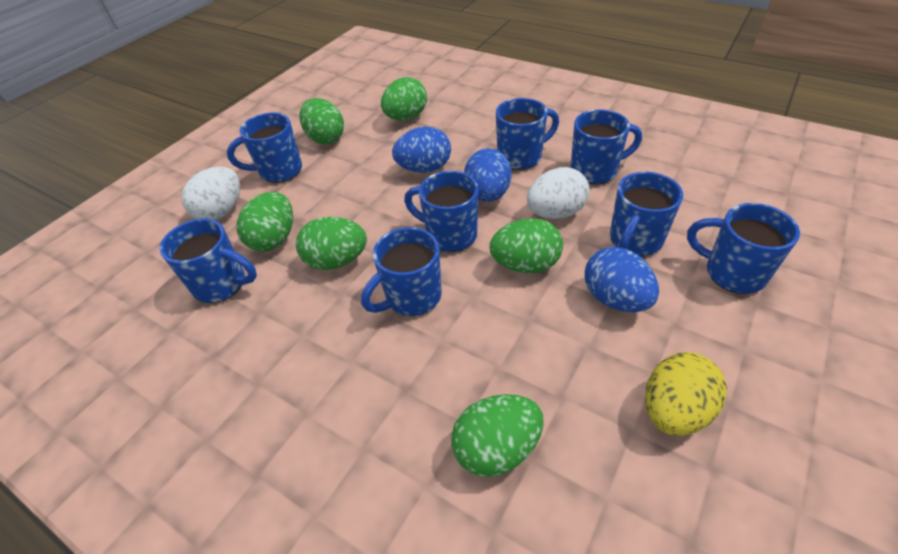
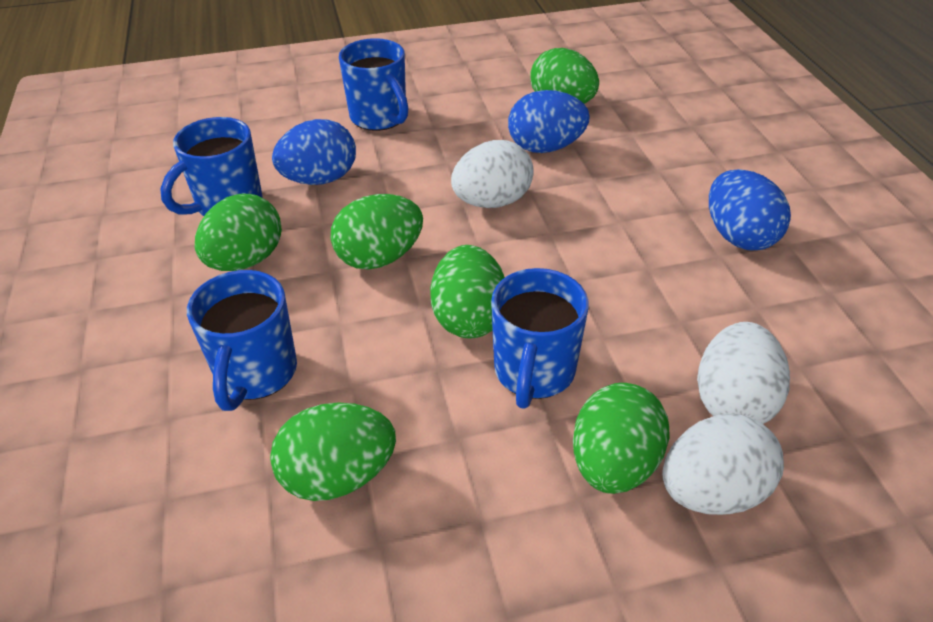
blue mug: [160,218,257,303] [227,112,302,183] [361,227,441,316] [404,171,479,252] [496,98,559,170] [571,109,642,184] [610,172,683,257] [687,203,800,294] = 8 -> [161,117,262,216] [187,270,297,411] [339,38,408,131] [491,268,589,409] = 4
white egg: [182,167,240,220] [527,167,590,219] = 2 -> [451,140,534,208] [662,414,784,515] [697,322,790,424] = 3
yellow egg: [645,352,727,436] = 1 -> none = 0

